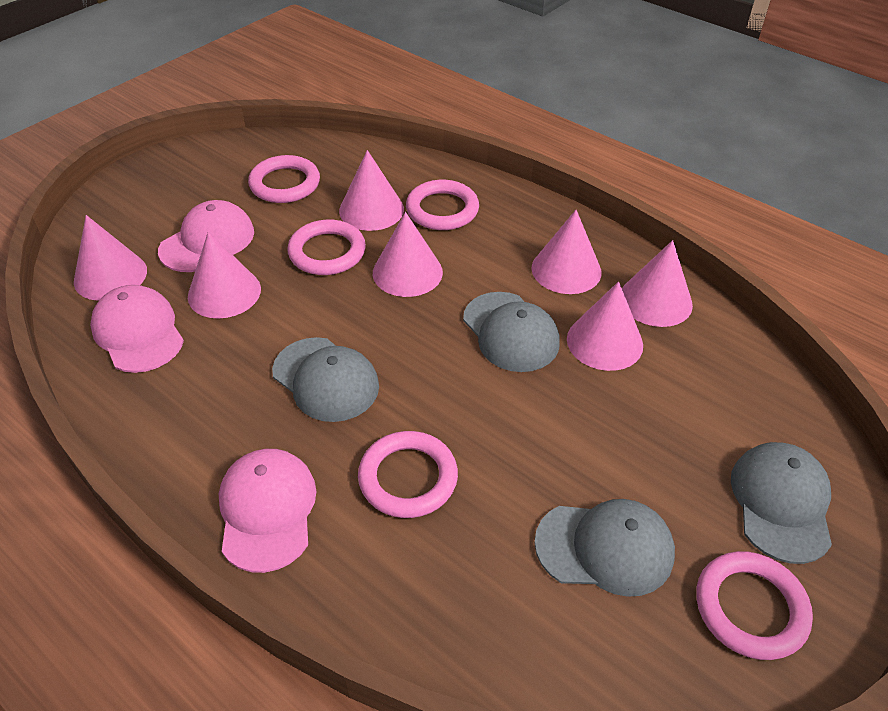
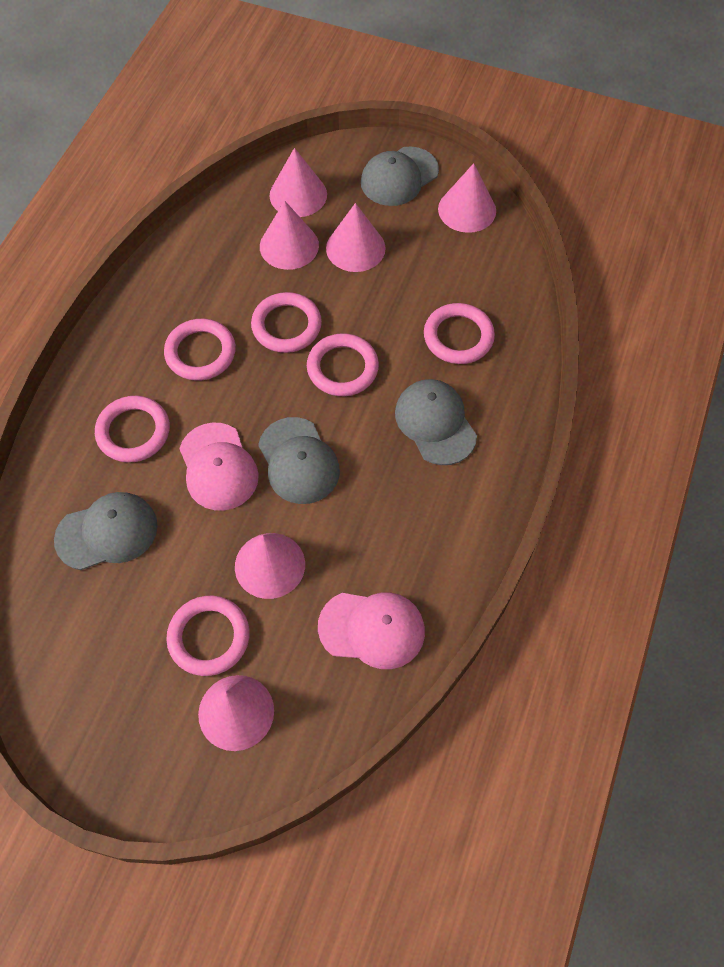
pink cap: [90,285,184,373] [158,200,254,272] [219,449,316,573] = 3 -> [179,423,259,510] [318,592,425,669] = 2
pink cone: [74,215,147,301] [188,232,261,319] [339,150,404,231] [373,212,443,297] [531,210,602,294] [567,281,643,371] [622,240,693,327] = 7 -> [198,675,274,751] [235,533,305,599] [260,201,319,270] [269,148,327,217] [326,203,386,272] [438,163,496,233] = 6
pink ring: [248,155,320,203] [287,219,366,275] [358,431,458,518] [406,180,479,230] [696,551,813,660] = 5 -> [95,396,170,463] [164,319,236,381] [166,596,250,676] [251,292,322,353] [307,333,379,396] [424,303,495,364] = 6

